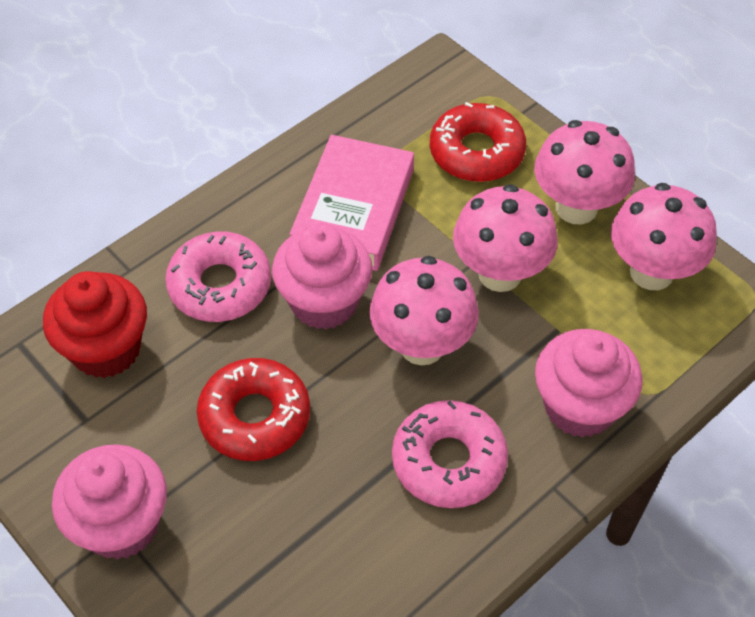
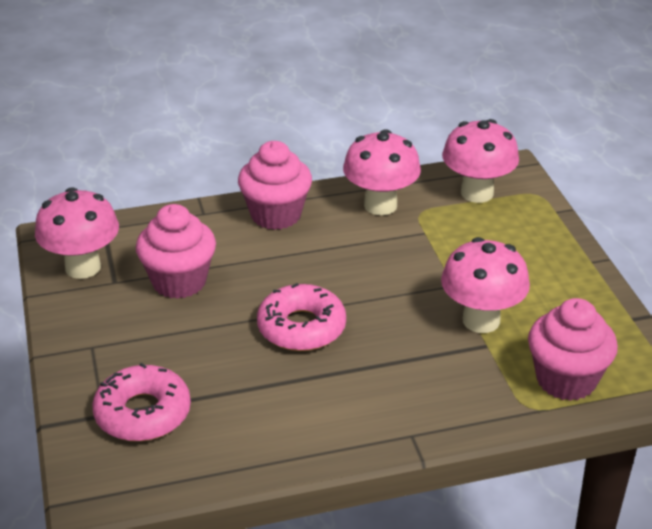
pink book: [289,135,414,271] = 1 -> none = 0
red cupcake: [43,271,147,378] = 1 -> none = 0
red donut: [197,358,310,461] [430,102,526,182] = 2 -> none = 0

